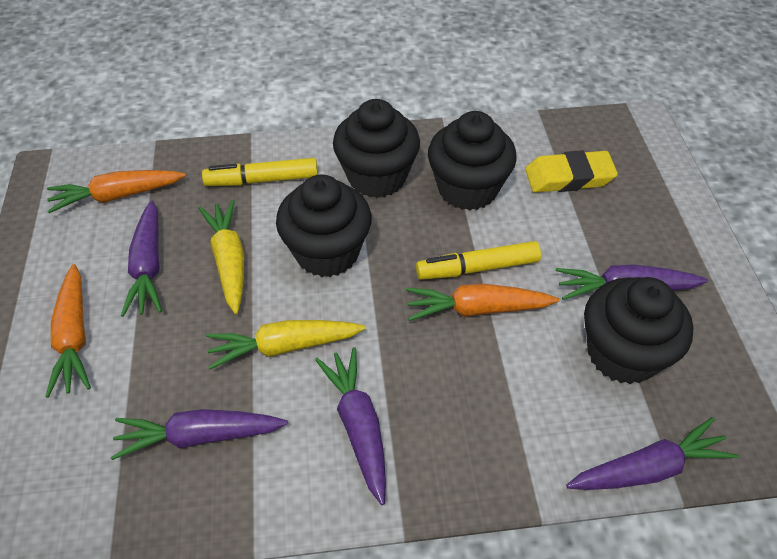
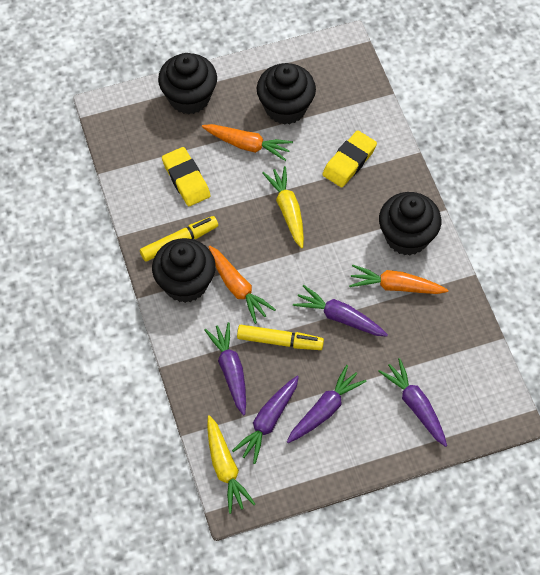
yellow eraser: [525,150,618,193] = 1 -> [162,147,211,206] [322,130,377,187] = 2

